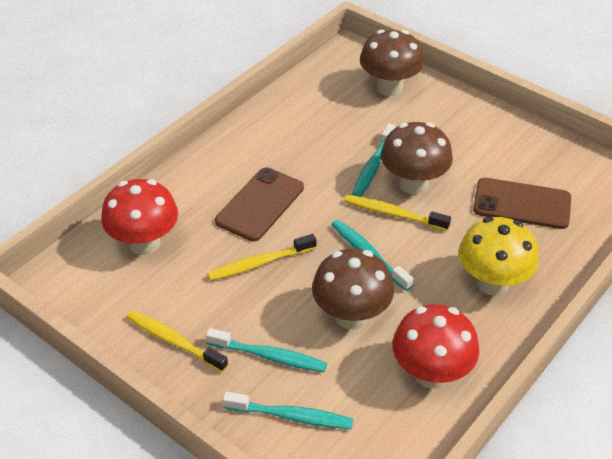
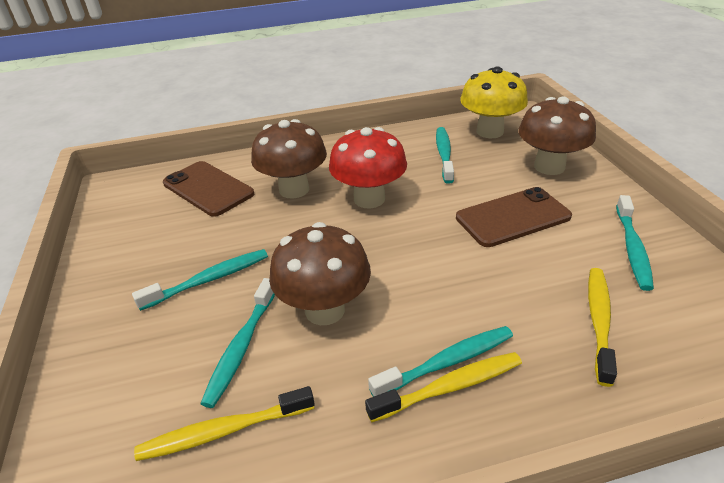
red mushroom: [101,179,178,255] [392,304,479,389] = 2 -> [329,127,407,208] = 1
turquoise toothbrush: [206,328,327,372] [223,392,353,429] [331,220,414,291] [352,123,395,196] = 4 -> [132,249,268,311] [200,278,275,408] [368,326,513,397] [436,127,454,184] [616,195,654,291] = 5

